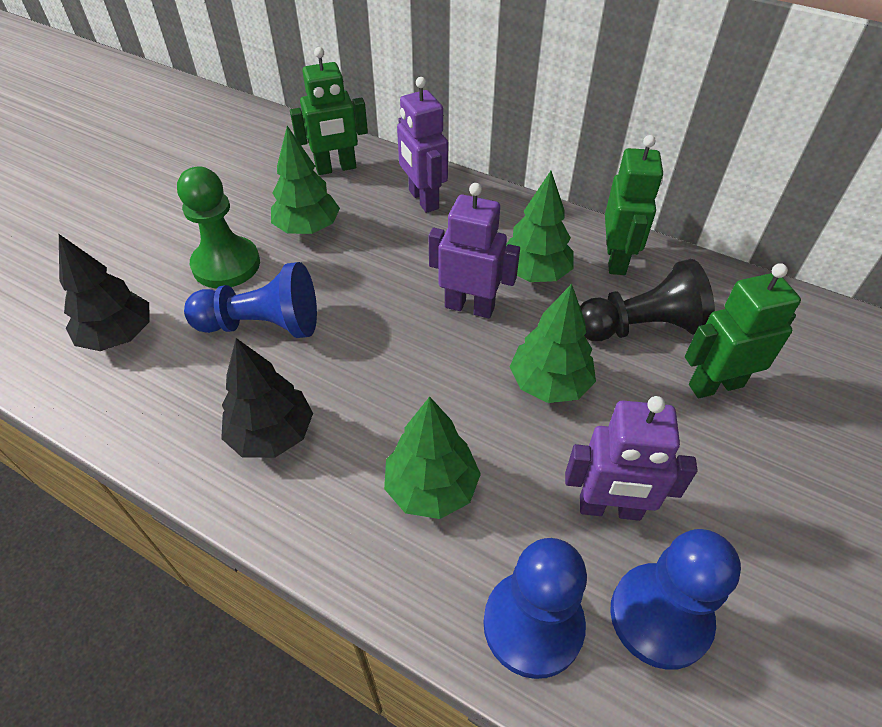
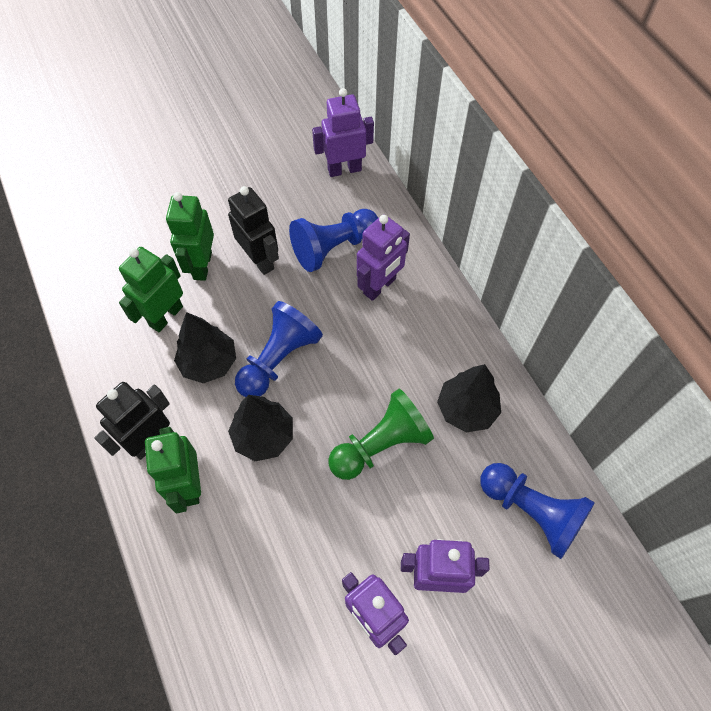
black pawn: [580,259,715,341] = 1 -> none = 0
black robot: none = 0 -> [94,382,170,460] [228,186,279,275] = 2
black tree: [59,234,150,351] [221,338,313,458] = 2 -> [174,312,236,383] [228,395,293,461] [437,364,501,432] = 3
green tree: [271,126,340,234] [384,397,481,519] [506,171,574,282] [510,284,596,403] = 4 -> none = 0
purple robot: [397,77,448,213] [429,183,520,318] [565,396,697,521] = 3 -> [312,88,374,177] [342,572,409,655] [357,215,410,301] [401,539,489,593] = 4

